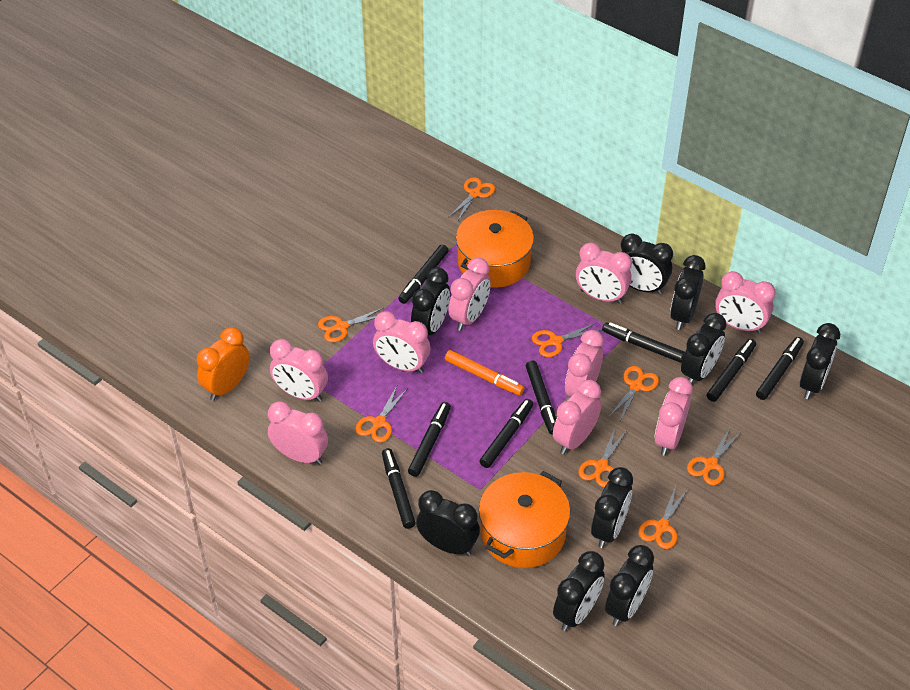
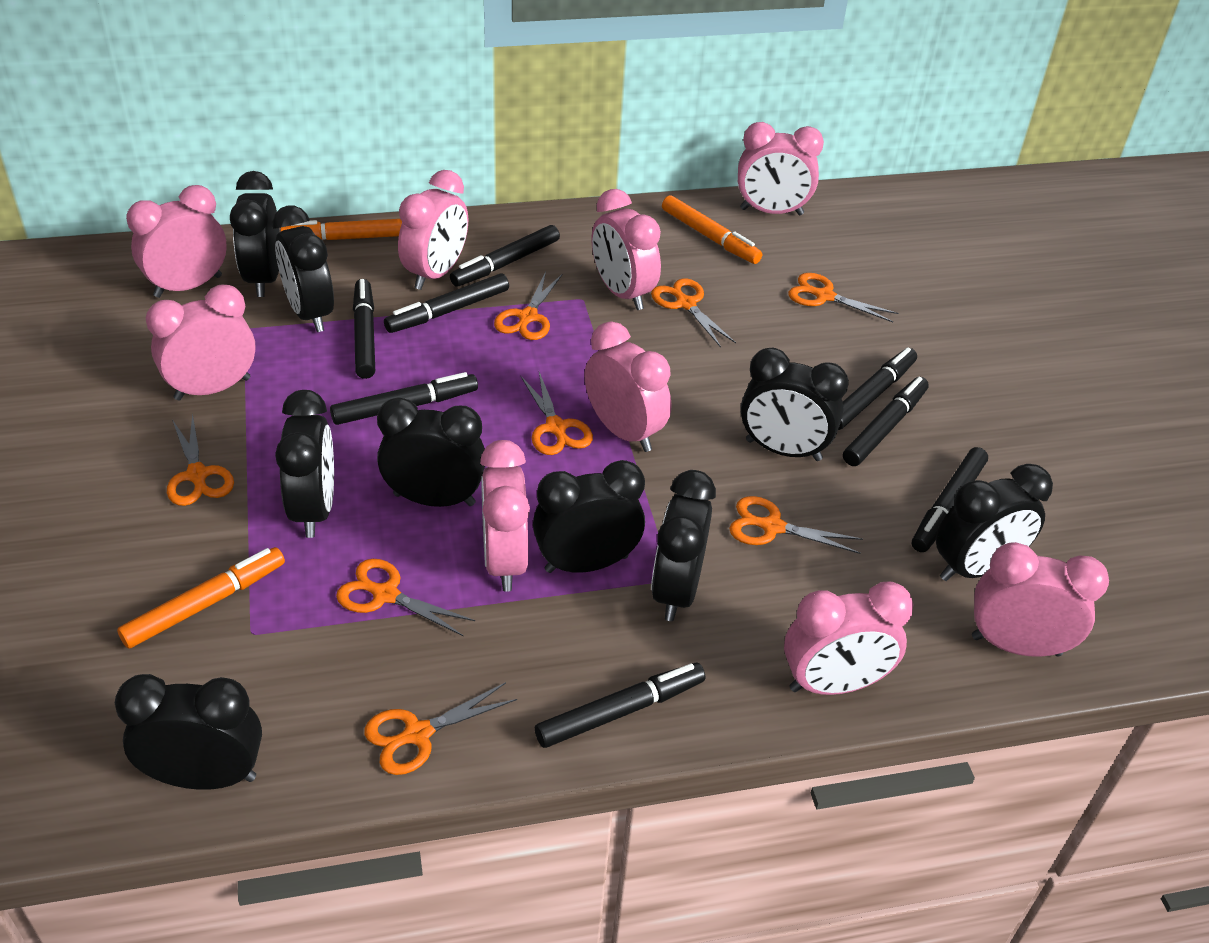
orange clock: [197,327,250,401] = 1 -> none = 0
orange marker: [445,350,524,395] = 1 -> [117,547,285,649] [280,219,402,240] [662,195,762,264] = 3
orange pot: [456,210,534,288] [479,471,570,568] = 2 -> none = 0

